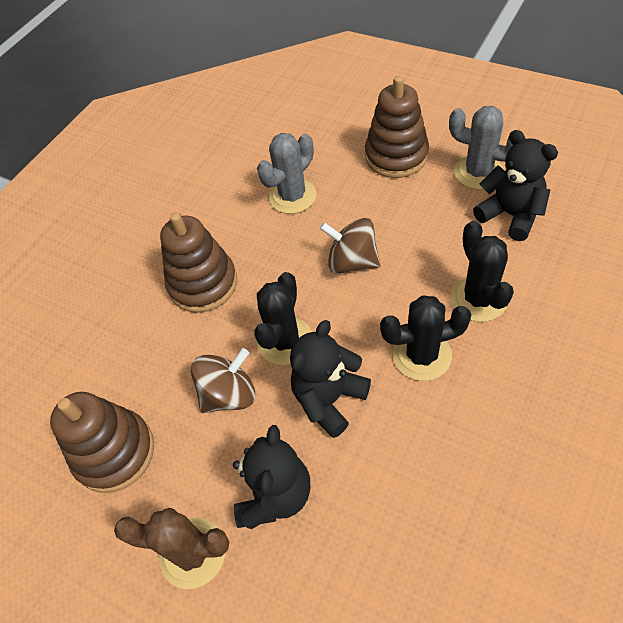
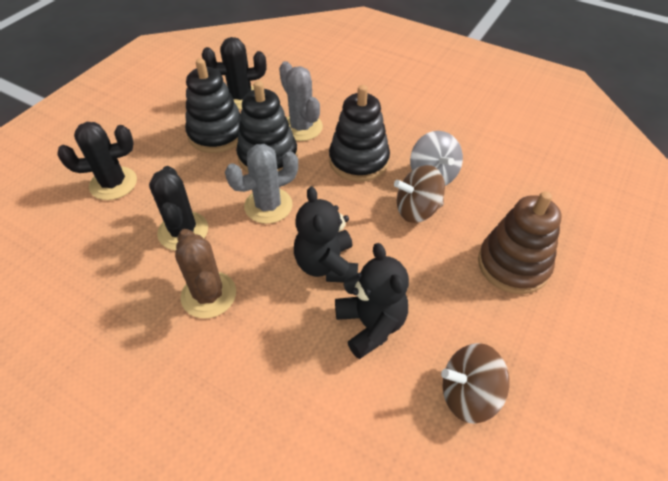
black stacking toy: none = 0 -> [185,58,241,153] [236,81,298,173] [329,85,390,182] = 3
black teddy bear: [233,425,310,529] [290,320,371,438] [473,130,558,241] = 3 -> [294,186,358,283] [335,243,409,359] = 2
brown stacking toy: [50,392,154,493] [160,212,237,313] [365,76,429,178] = 3 -> [478,191,562,294] = 1
grey spinning top: none = 0 -> [410,131,463,186] = 1

